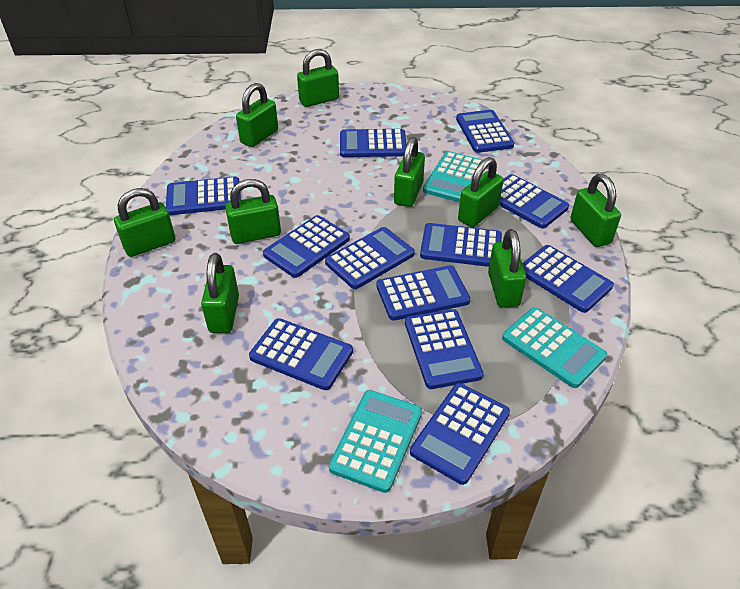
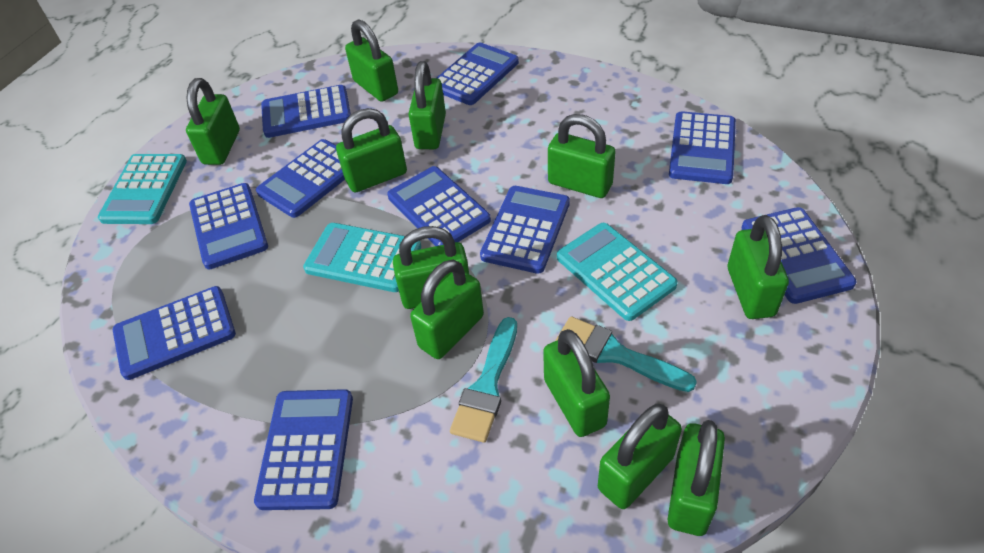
blue calculator: [166,177,241,215] [249,318,353,390] [263,215,350,278] [325,227,415,289] [340,129,407,157] [376,265,470,321] [405,309,483,389] [410,383,510,485] [420,223,502,267] [456,110,514,153] [499,174,569,229] [522,245,614,313] = 12 -> [113,286,236,380] [189,183,268,269] [254,389,353,510] [256,139,345,218] [261,85,351,138] [387,166,491,246] [437,42,519,105] [480,186,570,274] [669,111,736,184] [742,207,856,304] = 10
green padlock: [114,188,175,257] [201,253,239,333] [225,179,281,244] [236,83,278,147] [297,49,339,107] [394,137,425,207] [458,157,504,227] [488,229,526,308] [570,174,621,247] = 9 -> [186,78,240,165] [336,108,407,193] [345,19,398,102] [393,226,469,309] [408,61,446,149] [410,260,484,359] [543,329,610,437] [548,114,616,198] [598,404,682,509] [667,420,725,536] [728,215,789,319] = 11
turquoise brush: none = 0 -> [450,317,517,443] [555,316,697,392] = 2

